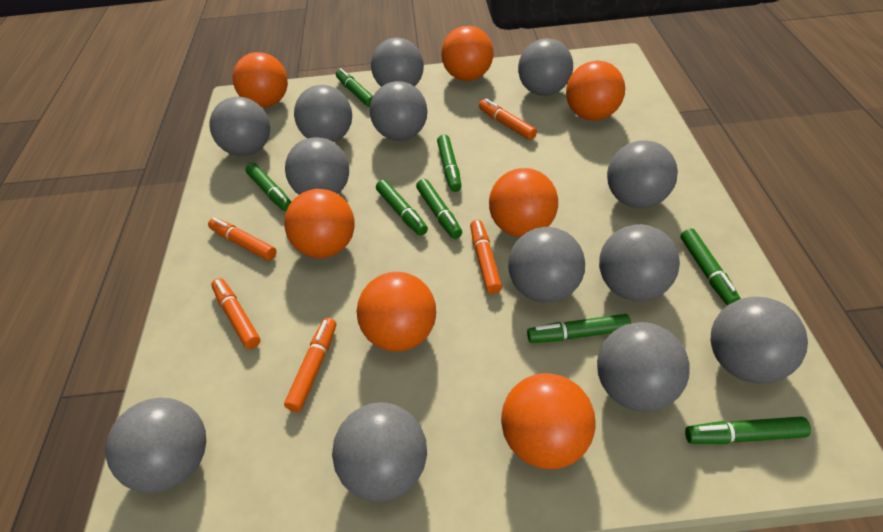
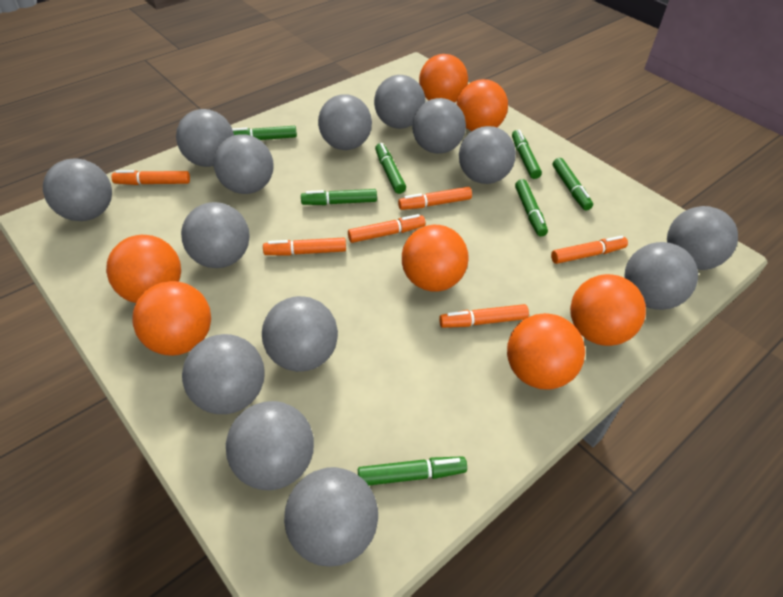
green marker: [245,163,291,211] [336,68,373,107] [376,180,428,236] [416,179,462,239] [437,135,461,192] [527,314,631,343] [681,228,741,306] [685,416,811,444] = 8 -> [232,126,297,140] [301,189,377,205] [358,456,467,485] [375,143,406,194] [512,130,542,179] [515,179,548,237] [553,158,593,210] = 7
grey ball: [105,398,206,493] [209,97,270,156] [285,137,349,195] [294,85,352,142] [332,403,427,501] [370,81,427,141] [371,37,424,87] [508,227,585,303] [518,38,573,96] [597,322,690,412] [599,224,680,301] [607,140,678,208] [711,297,808,384] = 13 -> [43,158,112,221] [176,109,234,167] [181,202,250,268] [182,334,265,414] [214,134,273,194] [226,401,314,490] [262,296,338,372] [284,467,378,567] [318,94,372,150] [374,75,425,129] [412,98,466,154] [459,126,516,184] [624,242,698,310] [667,206,738,270] = 14
orange marker: [208,217,276,261] [211,278,260,349] [284,318,336,412] [470,220,502,294] [479,99,537,140] = 5 -> [111,170,190,185] [263,238,346,256] [348,214,426,243] [398,187,472,210] [439,304,529,328] [551,236,628,264] = 6

